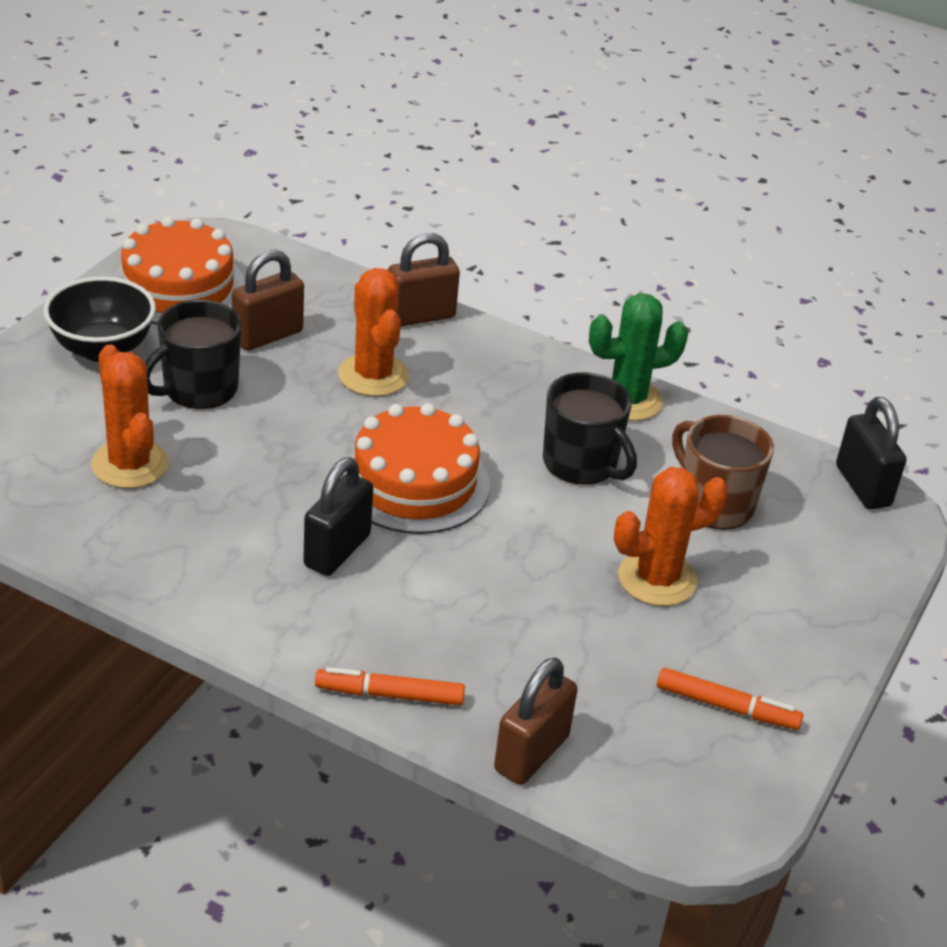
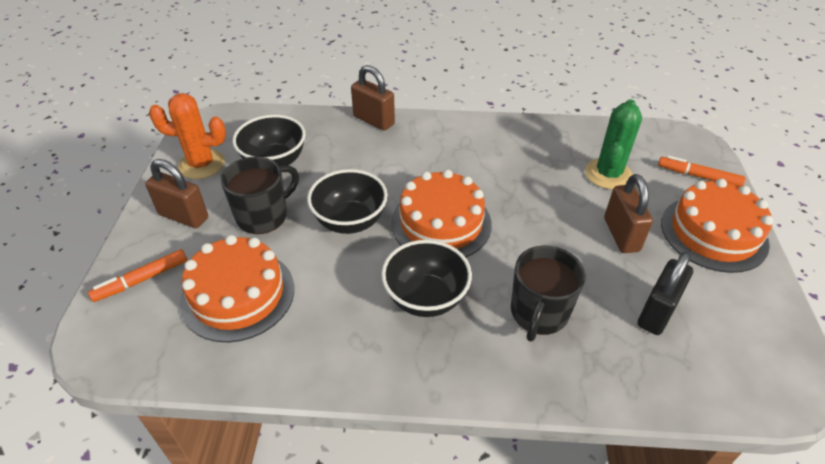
black bowl: [44,276,156,362] = 1 -> [232,115,306,166] [307,169,388,234] [381,240,472,317] = 3
black padlock: [303,457,373,576] [836,397,907,509] = 2 -> [638,252,693,335] = 1
brown mug: [672,415,774,530] = 1 -> none = 0
orange cactus: [91,344,169,488] [338,268,409,396] [614,467,728,606] = 3 -> [149,93,226,179] = 1
orange cake: [113,216,245,324] [340,403,490,534] = 2 -> [180,235,294,342] [391,169,492,257] [661,179,773,273] = 3

